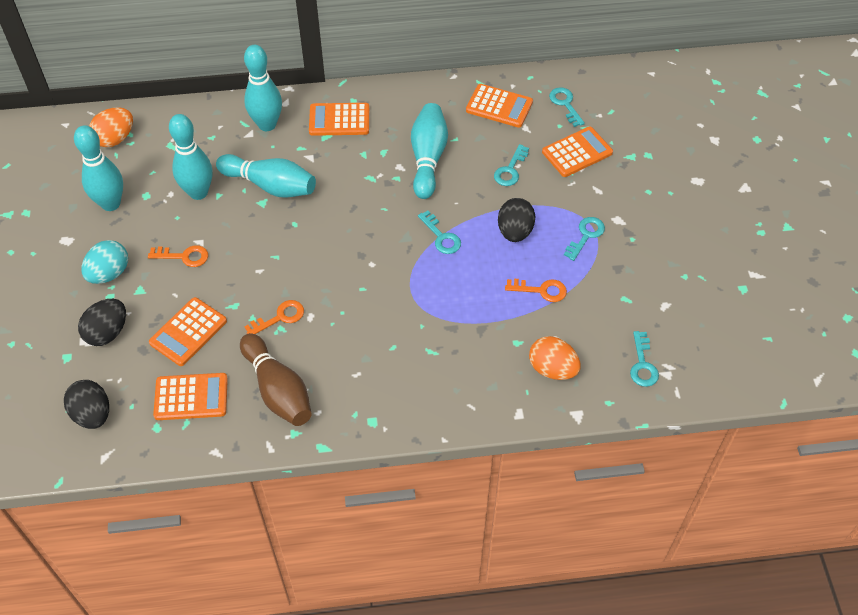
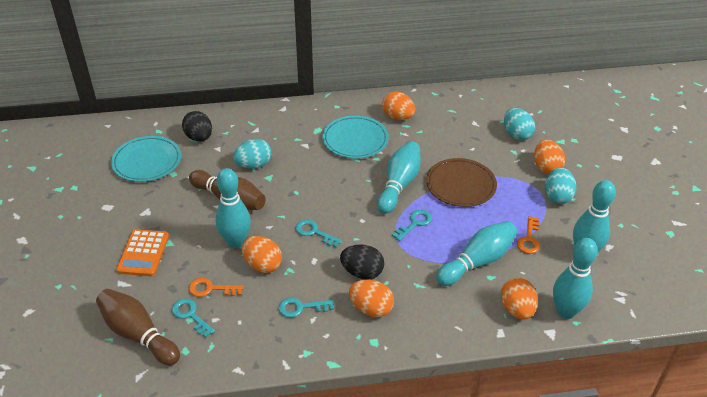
black egg: [64,380,109,429] [78,299,126,346] [498,198,536,242] = 3 -> [182,111,212,142] [340,245,384,280] = 2
brown bowling pin: [240,333,312,426] = 1 -> [96,289,180,365] [189,170,266,210] = 2
brown plate: none = 0 -> [426,158,497,207] = 1
orange calculator: [149,297,227,366] [153,373,228,420] [309,103,369,136] [466,84,533,128] [542,127,613,177] = 5 -> [116,229,169,276] = 1
orange egg: [89,107,133,147] [529,336,581,380] = 2 -> [242,236,282,273] [349,280,394,317] [382,91,415,120] [501,277,538,319] [534,140,565,174] = 5
orange key: [148,245,208,267] [244,300,304,334] [505,279,567,302] = 3 -> [189,278,244,297] [517,216,540,254] = 2
turquoise egg: [81,240,128,284] = 1 -> [233,139,272,169] [504,108,535,140] [545,168,576,204] = 3
turquoise key: [418,210,461,254] [494,144,529,186] [549,87,585,127] [564,217,605,261] [630,331,659,387] = 5 -> [172,298,215,338] [278,298,334,318] [296,219,342,247] [392,209,432,241] = 4
turquoise plate: none = 0 -> [111,136,181,182] [322,116,389,159] = 2

